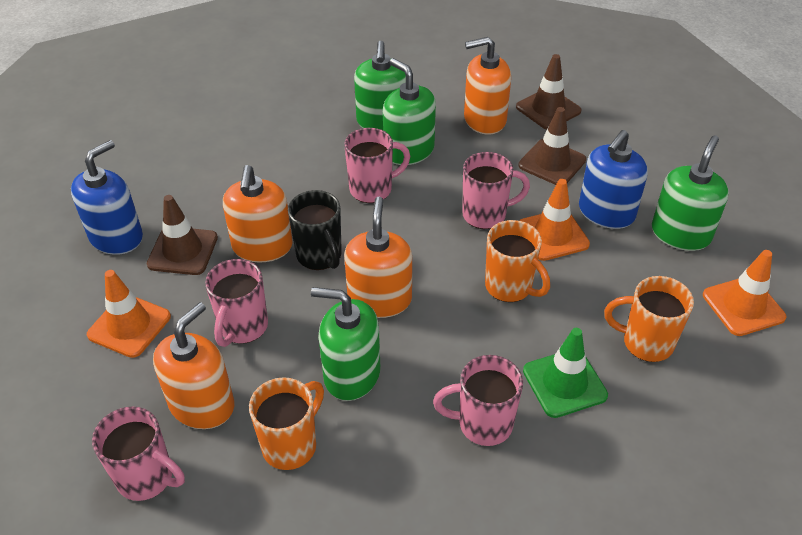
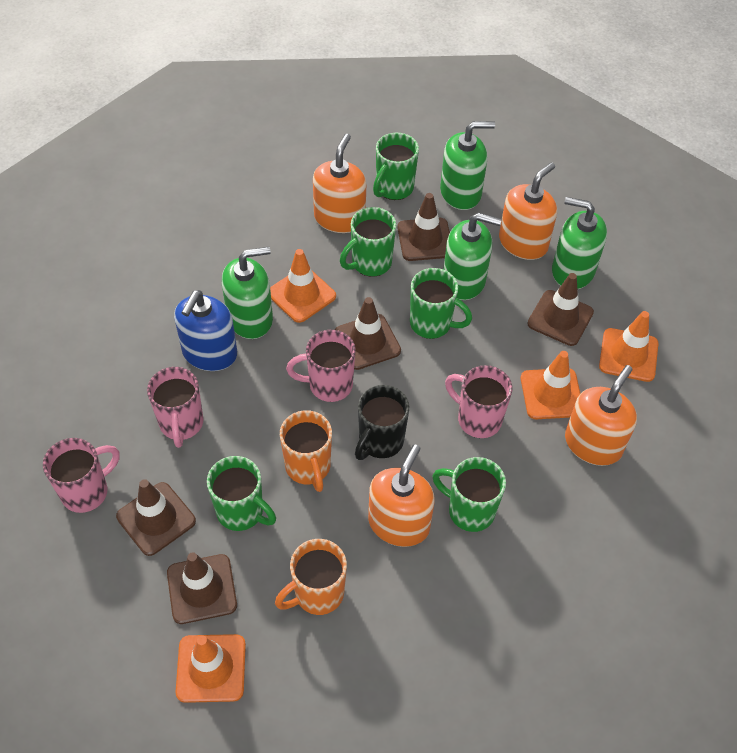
blue soap dispenser: [71,140,143,255] [579,130,648,229] = 2 -> [174,290,237,371] = 1
brown traffic cone: [147,195,218,275] [516,54,582,129] [519,107,586,185] = 3 -> [116,479,196,556] [167,552,237,624] [335,297,401,370] [397,193,450,261] [527,273,594,346] = 5
green mug: none = 0 -> [207,456,276,531] [340,207,396,277] [373,133,419,200] [410,268,472,339] [432,457,506,532] = 5
green traffic cone: [523,328,608,418] = 1 -> none = 0
orange mug: [249,377,324,470] [485,220,550,302] [604,276,694,362] = 3 -> [275,539,347,615] [280,410,332,492] = 2
orange traffic cone: [87,270,171,358] [519,179,590,261] [703,250,787,336] = 3 -> [176,634,246,703] [270,249,336,323] [521,351,581,419] [599,311,659,382] = 4
pink mug: [92,406,185,501] [205,259,268,347] [344,128,410,203] [433,355,523,446] [462,152,530,229] = 5 -> [43,438,120,513] [147,367,204,448] [286,330,356,402] [445,365,512,438] = 4

